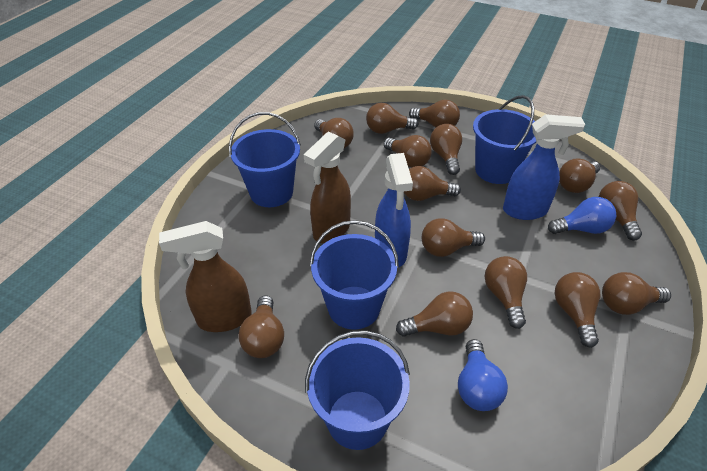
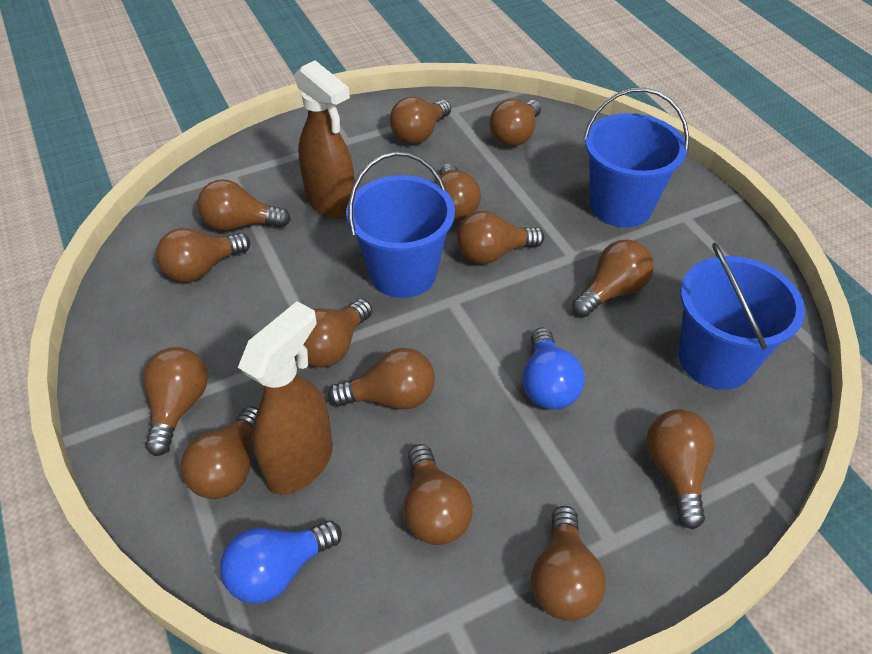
blue bucket: [229,112,301,207] [305,330,410,450] [310,220,399,330] [473,95,536,184] = 4 -> [346,152,455,298] [583,88,689,227] [679,243,805,390] = 3
blue spray bottle: [375,153,413,267] [503,114,585,220] = 2 -> none = 0

